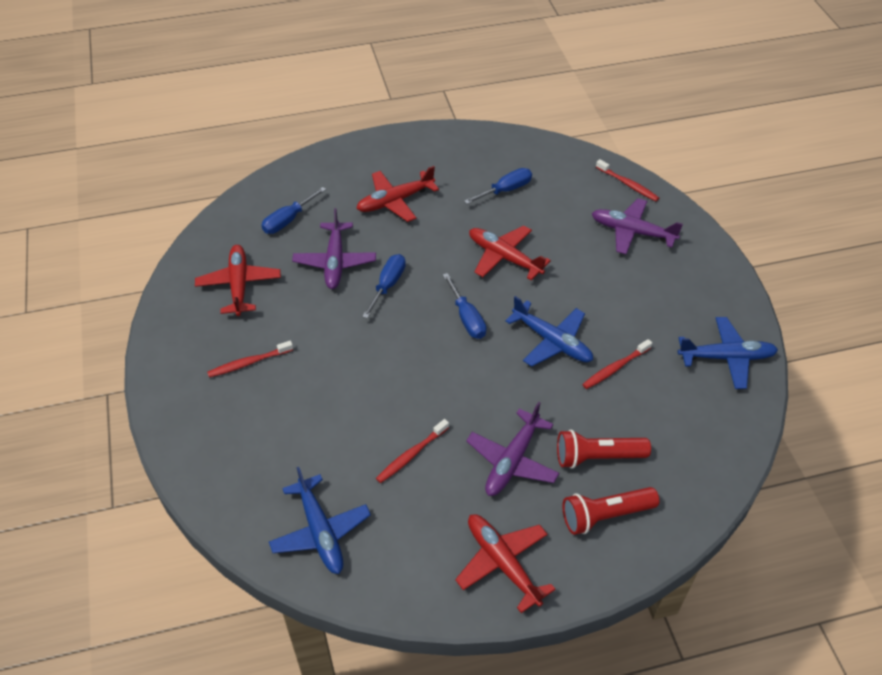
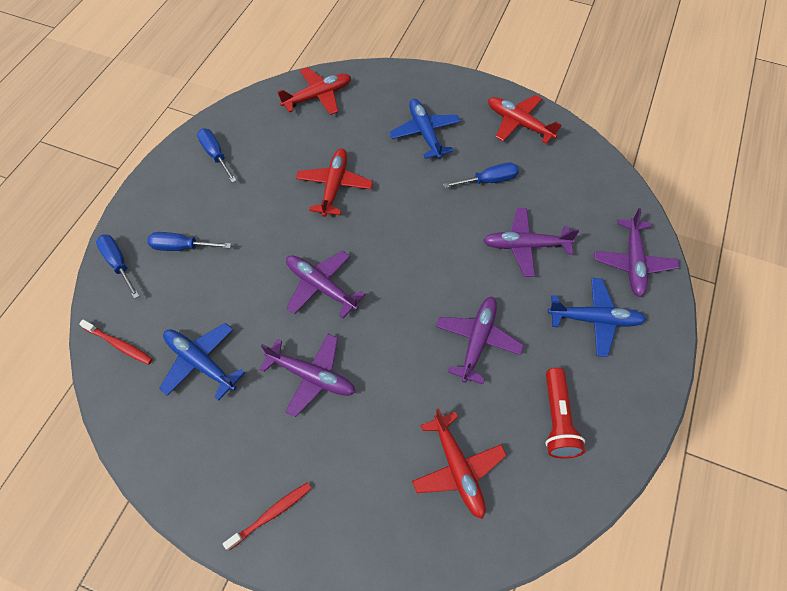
purple plane: [292,208,376,289] [466,402,559,496] [591,198,683,254] = 3 -> [259,334,355,417] [286,250,366,318] [436,297,524,384] [483,208,579,277] [594,208,679,297] = 5
red flashlight: [557,430,651,469] [563,487,659,535] = 2 -> [545,368,585,458] = 1
red toothbrush: [207,341,293,378] [376,419,449,483] [582,339,652,389] [596,159,659,201] = 4 -> [79,320,153,365] [223,482,312,551] = 2

